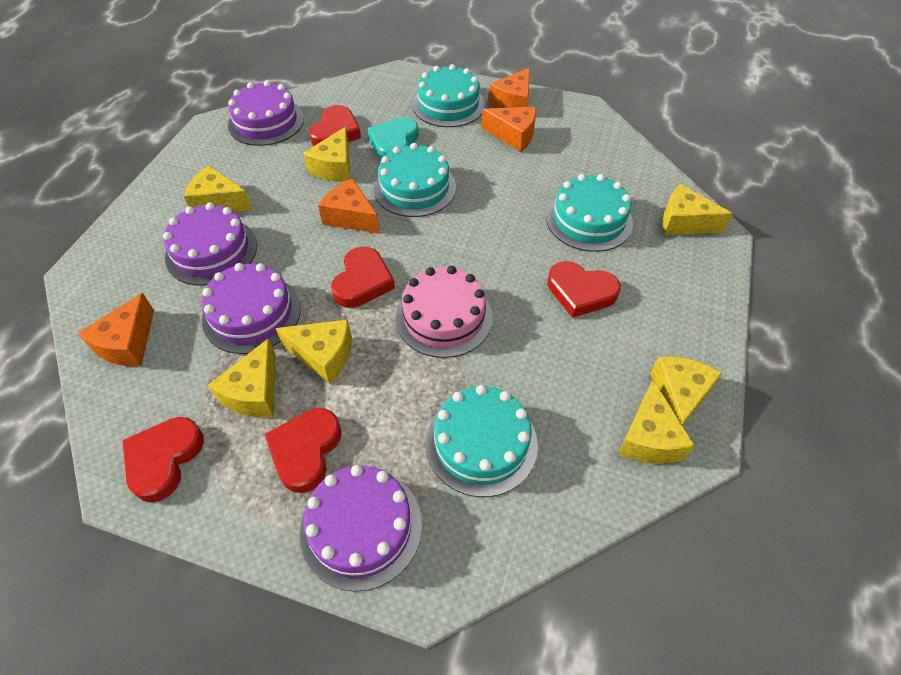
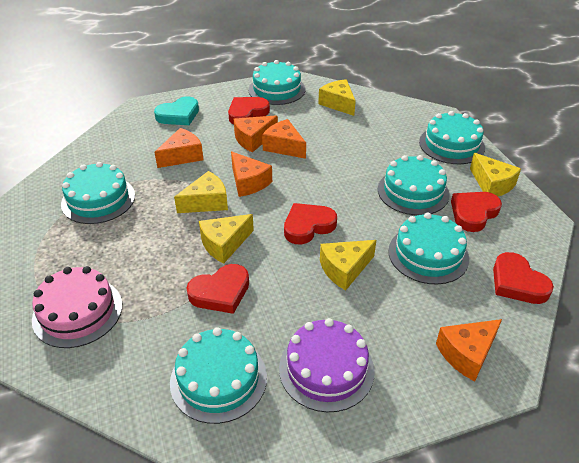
orange cheese: [78,293,154,366] [318,178,380,234] [482,107,536,152] [489,68,530,108] = 4 -> [154,128,204,168] [231,151,272,197] [234,115,278,152] [262,119,306,159] [436,319,502,381] = 5
purple cake: [163,203,257,286] [201,263,301,354] [228,80,304,146] [300,465,422,592] = 4 -> [279,318,375,412] = 1
turquoise cake: [374,143,456,217] [413,64,485,127] [426,385,538,497] [546,174,633,252] = 4 -> [61,162,135,224] [170,327,267,424] [248,60,305,105] [378,155,450,215] [388,212,469,285] [419,111,485,164] = 6
yellow cheese: [184,165,252,212] [208,338,276,417] [276,320,352,384] [303,127,350,182] [618,380,695,464] [650,356,722,426] [662,184,733,235] = 7 -> [174,171,228,213] [199,214,254,263] [318,79,356,116] [320,240,376,291] [470,153,521,196] = 5

